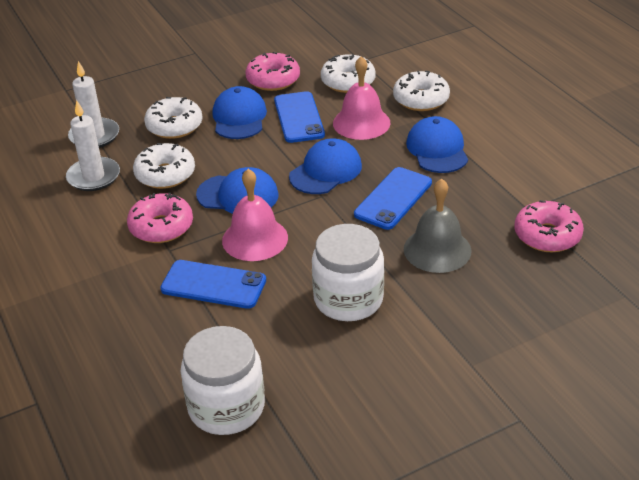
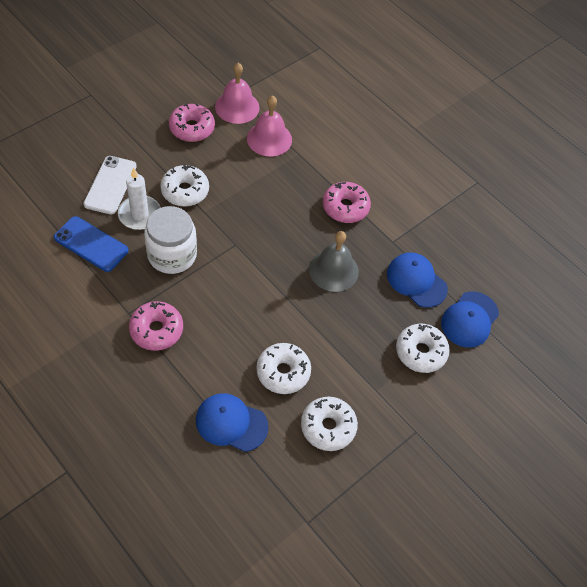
blue cap: [196,167,279,214] [212,86,267,139] [289,138,362,194] [406,116,468,173] = 4 -> [196,393,268,452] [387,252,448,308] [441,291,499,348] = 3
blue phone: [160,260,266,309] [274,91,325,143] [354,167,432,230] = 3 -> [54,216,129,272] = 1
white candle: [66,100,120,191] [68,61,119,148] = 2 -> [118,167,161,230] = 1
white jar: [181,326,265,435] [312,224,384,321] = 2 -> [144,206,197,274] = 1
white phone: none = 0 -> [83,156,137,214] = 1

